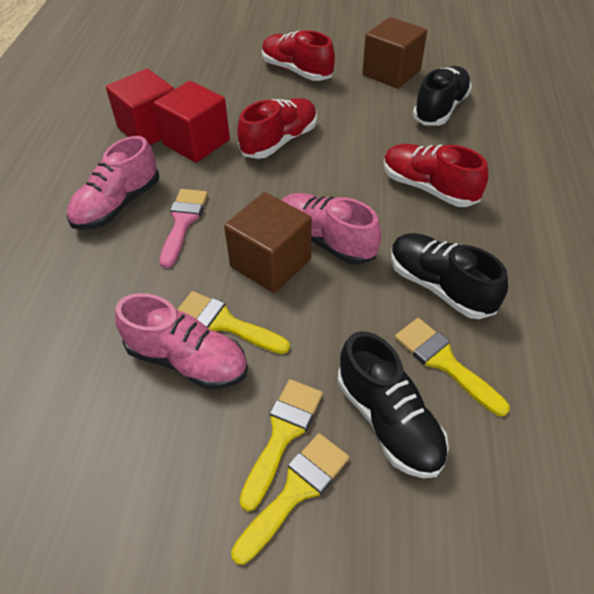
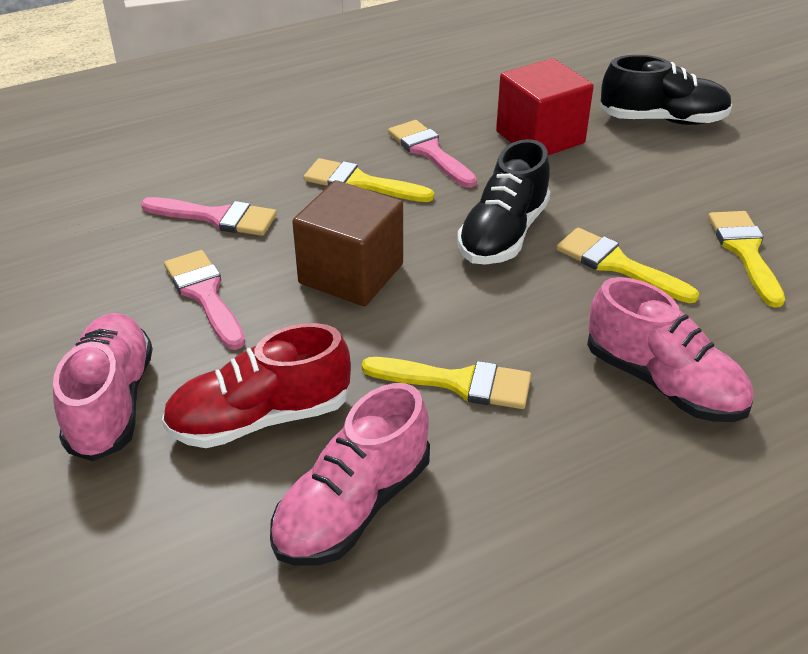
black shoe: [338,331,449,478] [391,233,508,319] [413,66,472,126] = 3 -> [457,139,550,265] [600,55,732,125] = 2
brown cube: [224,192,312,293] [362,17,427,89] = 2 -> [292,180,403,306] = 1
pink brush: [160,189,208,268] = 1 -> [141,197,277,236] [164,250,245,350] [388,120,477,188] = 3
red cube: [106,69,174,145] [153,81,230,163] = 2 -> [496,58,594,155] = 1
red shoe: [237,98,317,159] [262,30,335,81] [383,144,489,207] = 3 -> [162,323,351,448] = 1

